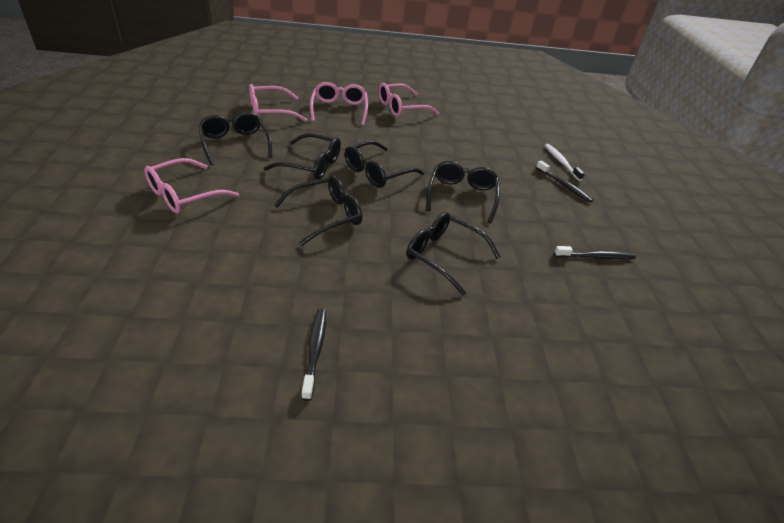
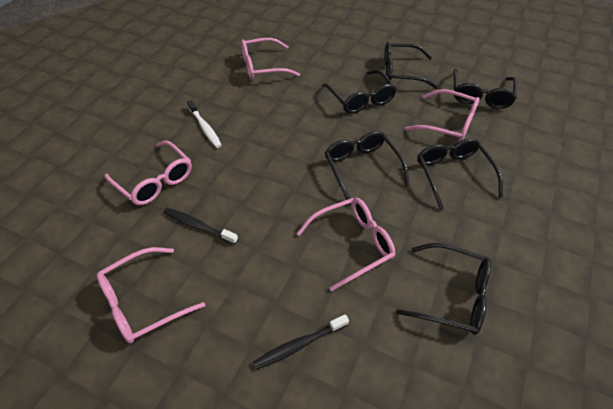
black toothbrush: [301,309,326,401] [536,161,593,203] [554,246,636,259] = 3 -> [163,208,238,245] [253,314,349,370] = 2
pink glasses: [144,158,239,214] [249,84,307,122] [310,82,368,125] [378,83,439,117] = 4 -> [97,247,205,344] [105,141,192,205] [241,38,300,80] [296,197,395,291] [405,89,480,142] = 5

